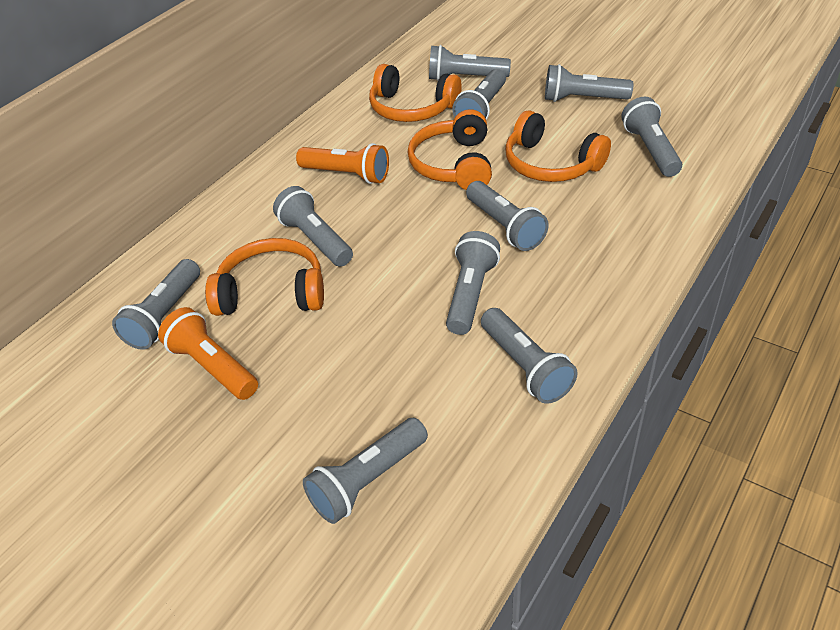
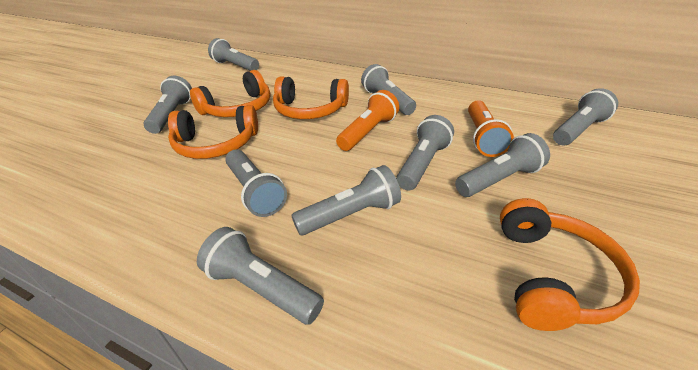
grey flashlight: [112,259,200,350] [273,186,353,267] [303,418,428,524] [429,45,511,81] [446,231,500,335] [452,69,506,120] [466,181,549,251] [481,308,578,404] [545,64,633,102] [621,97,682,177] = 10 -> [144,75,192,134] [197,227,324,325] [208,38,259,71] [225,149,287,217] [291,165,401,235] [361,64,416,115] [396,115,454,190] [455,133,550,197] [553,88,618,145] = 9

